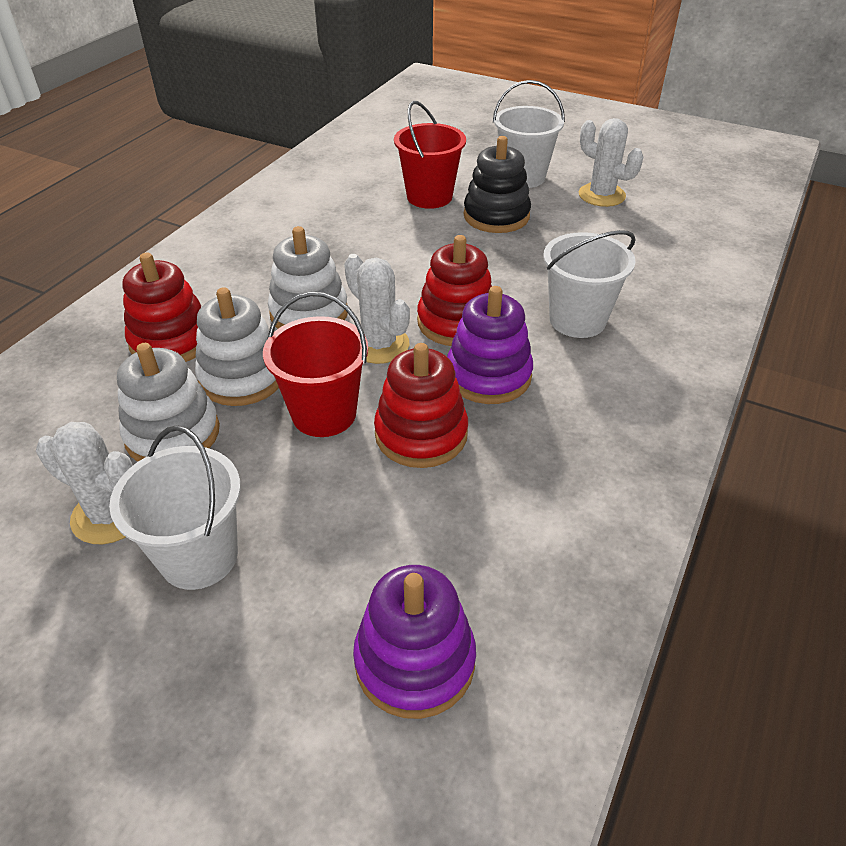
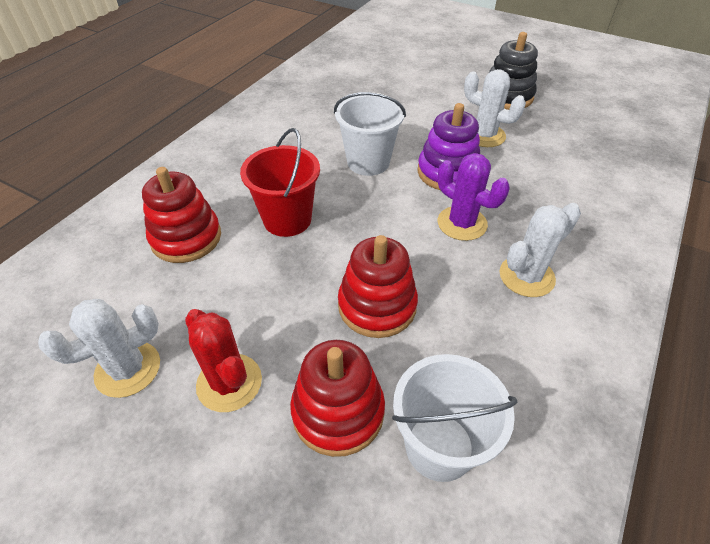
purple cactus: none = 0 -> [438,153,510,241] = 1
purple stacking toy: [353,565,476,719] [447,286,533,404] = 2 -> [417,103,480,190] = 1
red bucket: [263,292,368,437] [394,101,466,209] = 2 -> [240,128,320,237] = 1
red cactus: none = 0 -> [185,309,262,412] = 1
white bucket: [109,425,241,590] [493,80,565,188] [543,230,636,338] = 3 -> [334,92,406,176] [392,354,518,482] = 2
white stacking toy: [117,343,220,462] [195,287,279,406] [268,226,348,329] = 3 -> none = 0

